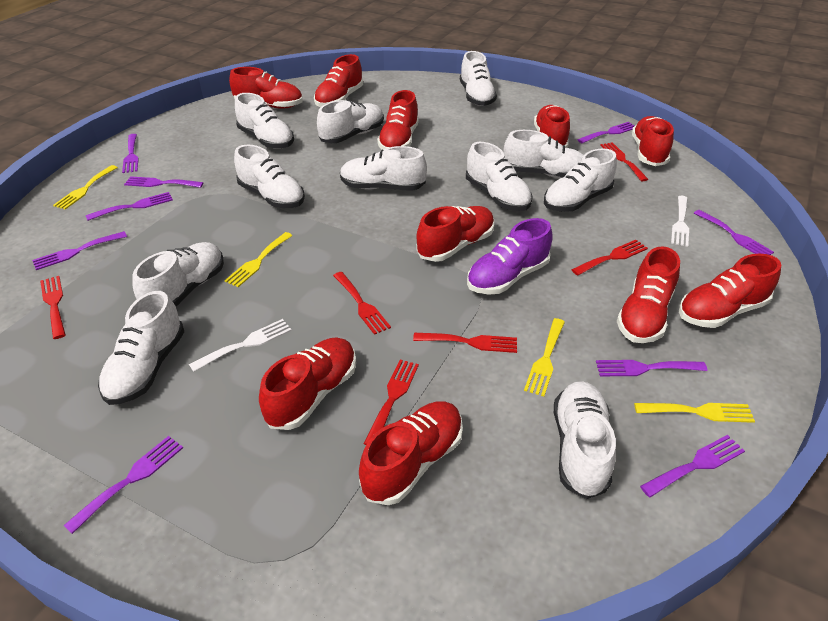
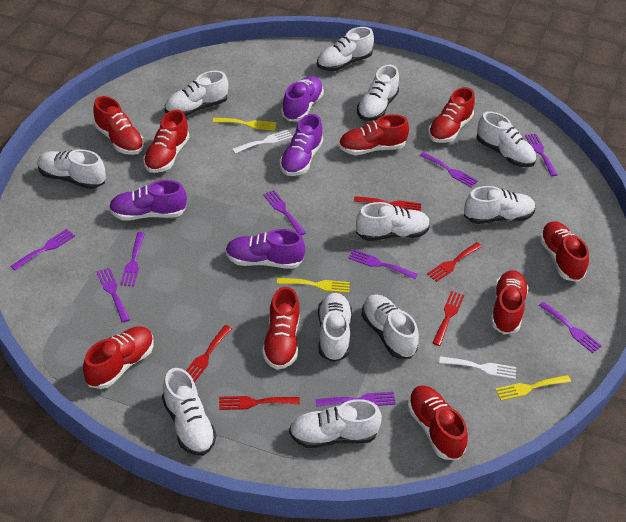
purple shoe: [467,218,553,294] = 1 -> [109,180,187,220] [225,229,305,269] [280,114,323,176] [281,76,324,121] = 4
red fork: [40,276,66,339] [333,272,391,335] [364,360,419,445] [413,333,517,353] [571,240,648,276] [600,142,648,181] = 6 -> [186,325,232,383] [219,396,300,410] [354,196,421,211] [427,242,482,282] [433,291,464,346] = 5
red shoe: [229,67,303,109] [259,337,356,430] [314,54,363,107] [359,402,463,505] [377,90,419,150] [416,206,494,262] [534,105,570,148] [617,246,680,343] [632,116,674,166] [679,254,781,328] = 10 -> [83,327,154,389] [93,96,144,155] [143,110,189,173] [262,287,300,369] [339,114,409,155] [407,385,468,460] [428,87,475,143] [491,270,529,334] [539,221,589,282] = 9
yellow fork: [53,165,118,210] [224,232,293,287] [524,318,565,397] [634,403,755,423] = 4 -> [213,118,276,131] [277,278,350,293] [495,375,571,401] = 3

